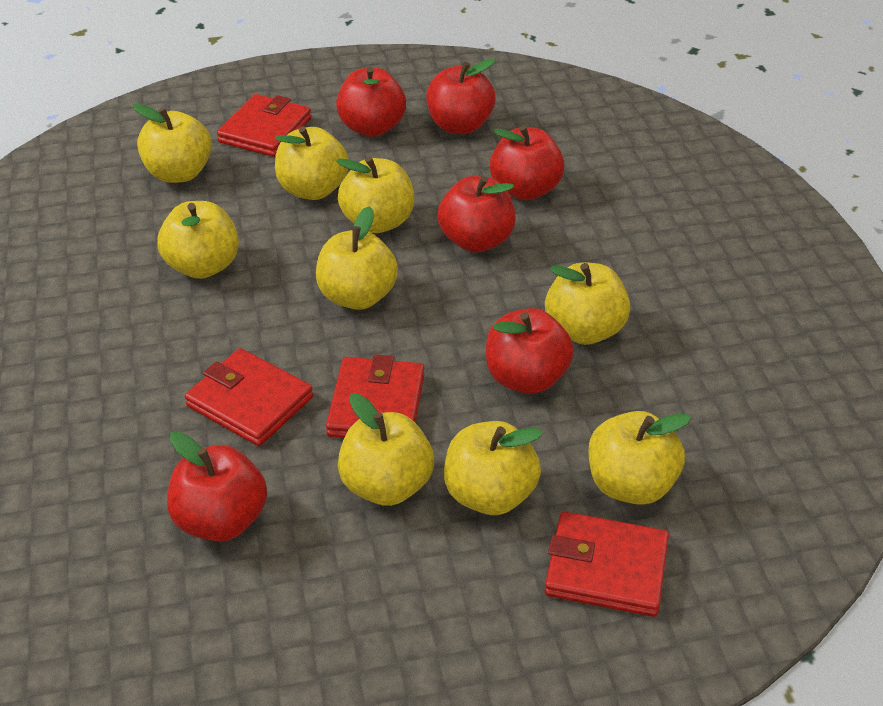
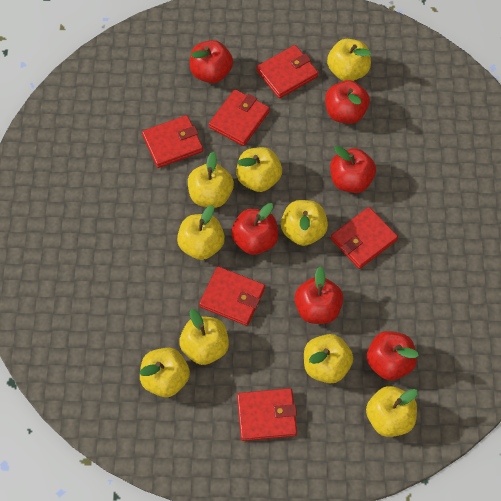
red wallet: [185,348,313,446] [217,94,311,157] [326,354,424,438] [545,512,669,617] = 4 -> [142,115,203,168] [199,266,265,326] [209,89,270,146] [237,388,297,441] [256,45,318,98] [331,207,398,269] = 6

